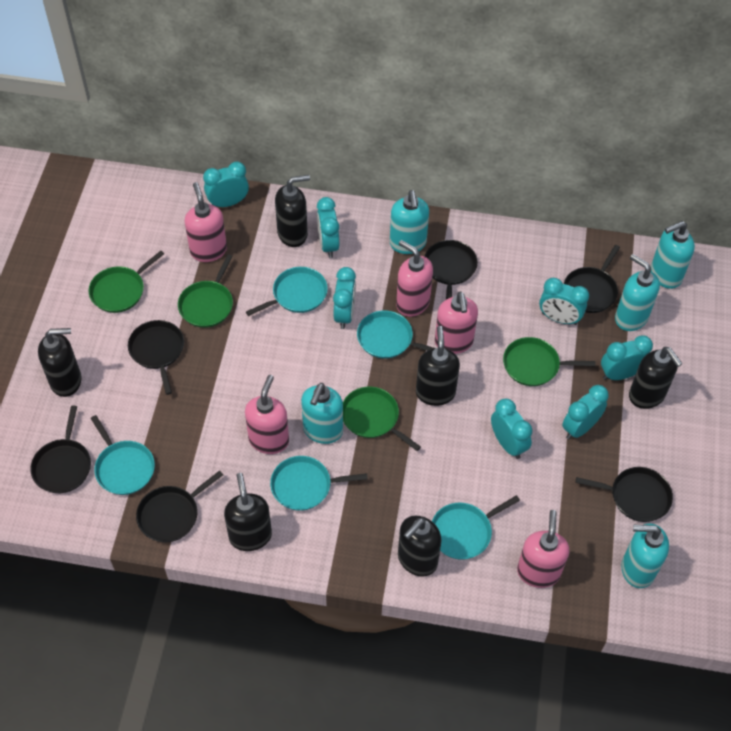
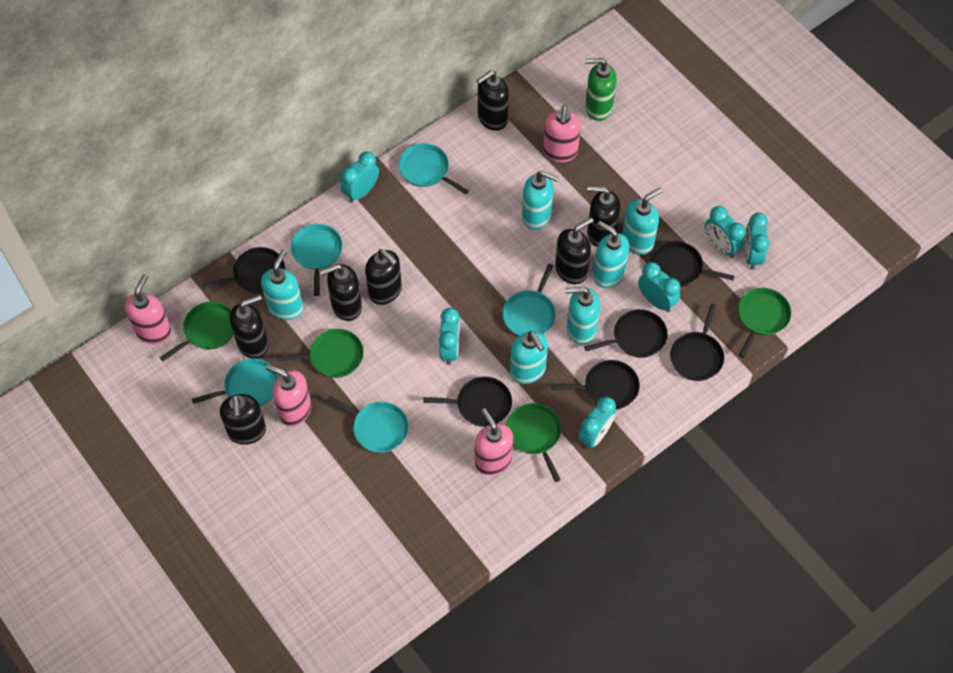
black soap dispenser: [38,328,81,397] [224,473,272,551] [275,175,310,247] [398,516,441,577] [416,326,460,406] [629,347,683,409] = 6 -> [220,394,266,445] [230,295,268,359] [320,264,362,321] [365,249,402,305] [477,70,509,131] [555,217,593,284] [587,186,620,247] = 7
green soap dispenser: none = 0 -> [585,58,617,121] = 1
pink soap dispenser: [185,182,227,262] [245,375,289,454] [396,240,433,317] [435,292,478,354] [517,510,569,588] = 5 -> [125,274,171,344] [266,364,311,426] [475,408,513,475] [543,105,581,162] = 4
turquoise clock: [203,161,249,207] [317,197,339,258] [333,267,356,329] [491,399,533,459] [539,278,589,325] [562,385,609,440] [601,335,653,380] = 7 -> [341,152,379,203] [439,308,460,365] [578,396,616,449] [638,262,680,312] [705,206,746,258] [744,213,770,270] = 6
turquoise soap dispenser: [301,383,343,444] [390,190,429,254] [615,254,660,331] [621,524,669,588] [651,221,695,289] = 5 -> [261,250,303,320] [510,331,548,384] [522,171,559,230] [566,287,600,345] [593,221,629,288] [622,187,663,255] = 6

